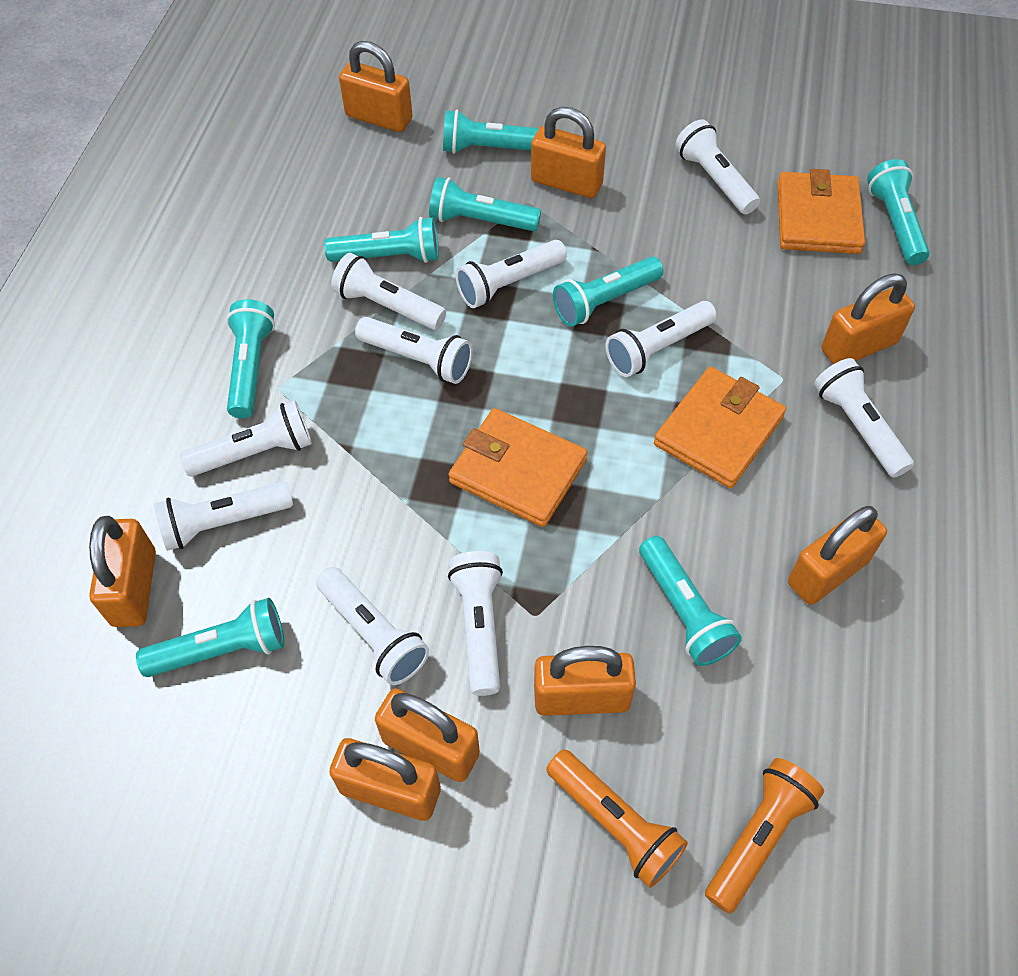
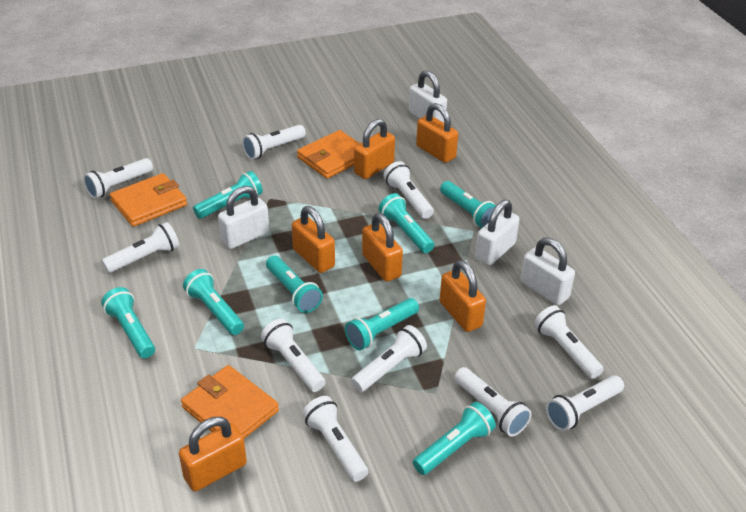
orange flashlight: [546,749,688,888] [705,758,824,914] = 2 -> none = 0
orange padlock: [89,516,156,627] [329,738,441,821] [339,41,413,132] [375,688,480,782] [531,107,606,198] [534,646,636,716] [788,506,887,605] [822,273,915,364] = 8 -> [179,417,247,491] [292,206,335,273] [354,119,395,179] [362,213,403,282] [416,103,458,163] [440,260,486,332] = 6
white padlock: none = 0 -> [218,186,269,249] [409,70,447,123] [475,200,520,265] [520,238,575,305] = 4

